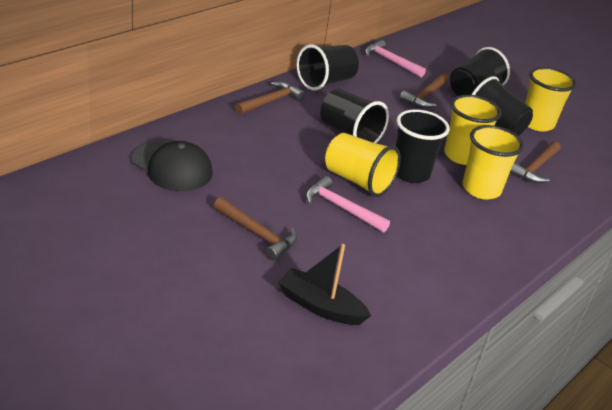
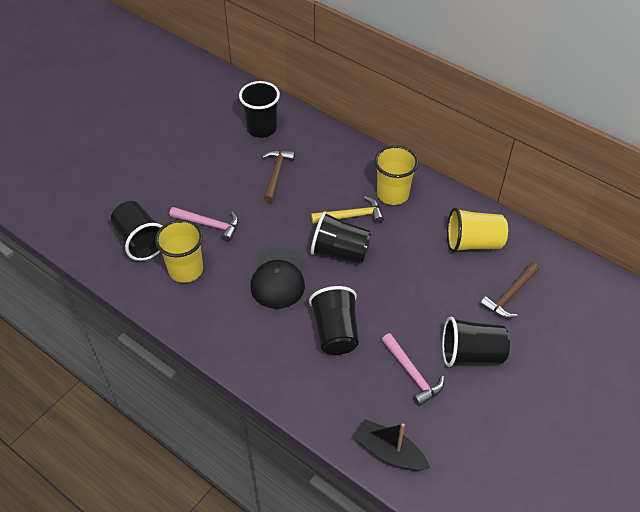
brown hammer: [214,197,297,260] [235,81,305,115] [400,73,449,108] [510,141,561,183] = 4 -> [262,150,295,203] [480,262,539,318] = 2
yellow cup: [325,133,401,197] [444,95,501,165] [462,125,524,200] [525,67,576,131] = 4 -> [155,220,203,283] [374,145,419,205] [447,208,508,253] = 3
yellow hammer: none = 0 -> [311,196,384,224] = 1

